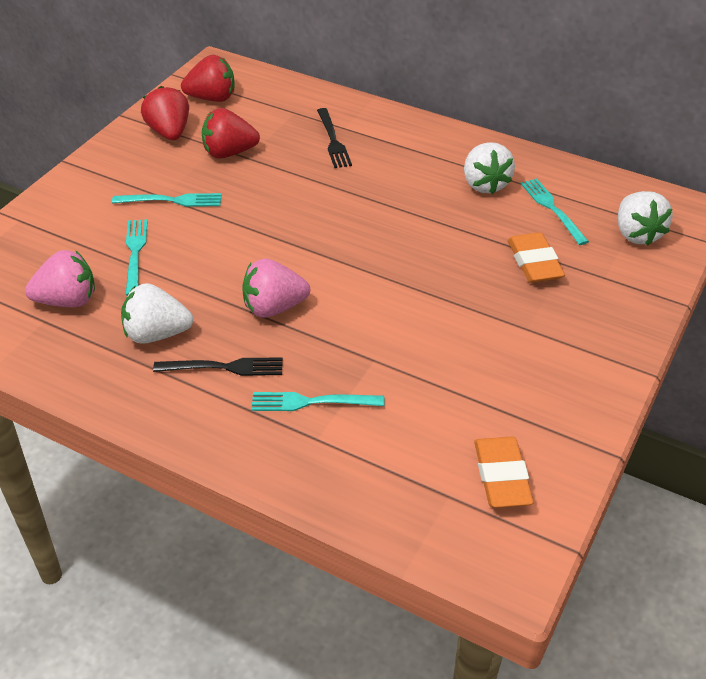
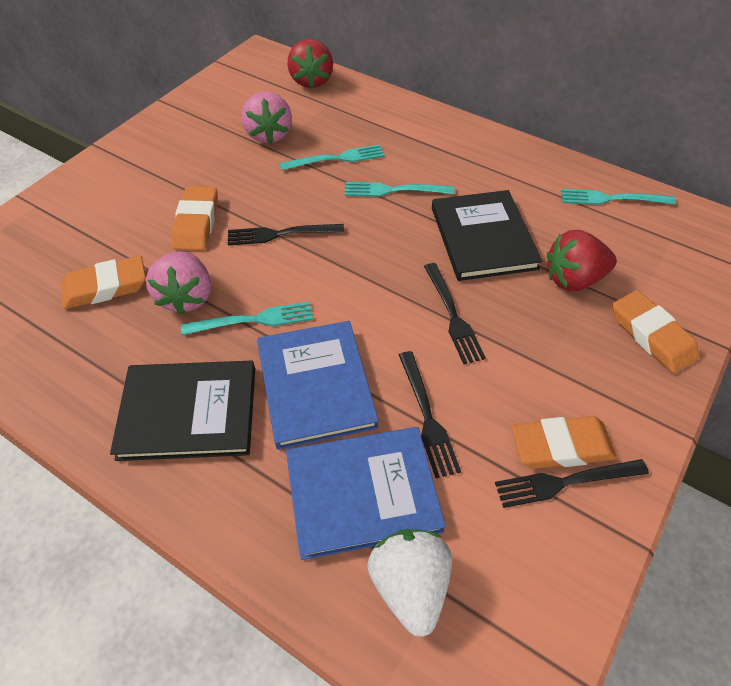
black book: none = 0 -> [110,361,255,461] [432,190,542,281] = 2
black fork: [153,357,283,376] [317,108,352,168] = 2 -> [228,224,344,246] [399,351,461,478] [424,263,486,364] [495,459,649,508] = 4
blue book: none = 0 -> [257,321,379,450] [286,427,446,560] = 2
orange eraser: [474,437,534,508] [508,232,565,283] = 2 -> [61,256,146,309] [171,186,218,251] [512,416,617,469] [613,290,699,373] = 4
red strawberry: [141,86,189,140] [181,55,235,102] [202,108,260,159] = 3 -> [287,39,333,88] [547,230,617,291] = 2
white strawberry: [121,283,193,344] [464,142,515,194] [618,191,673,246] = 3 -> [368,529,452,637] = 1

